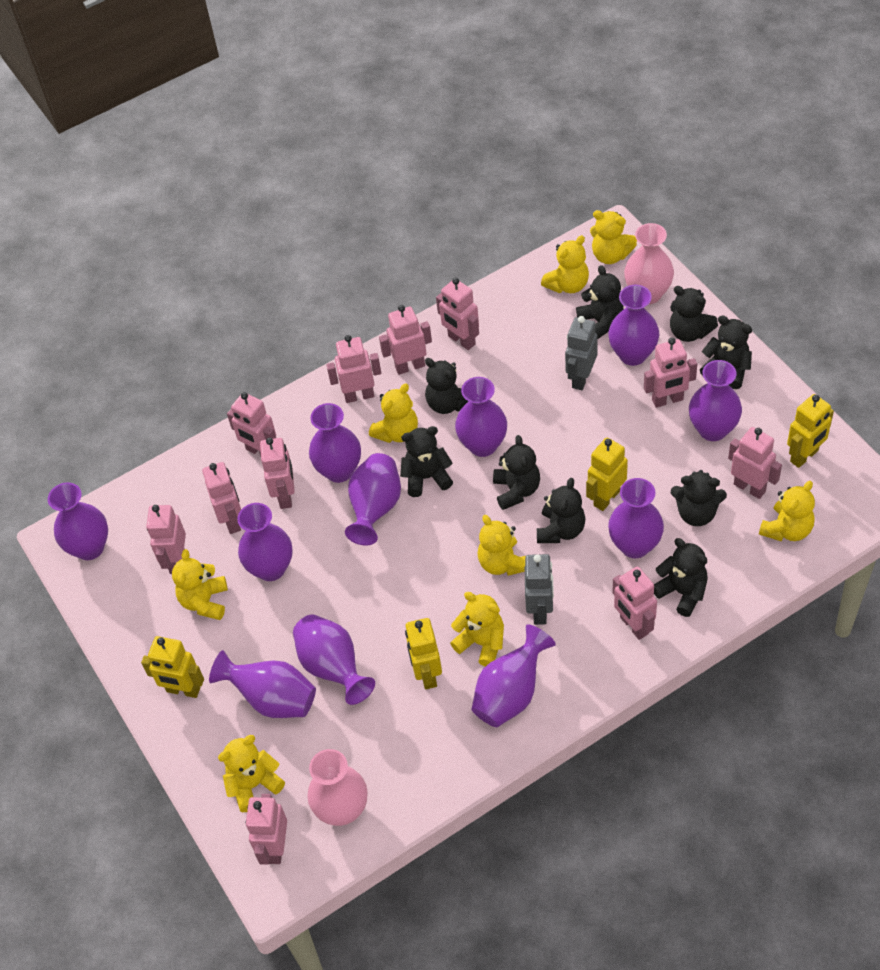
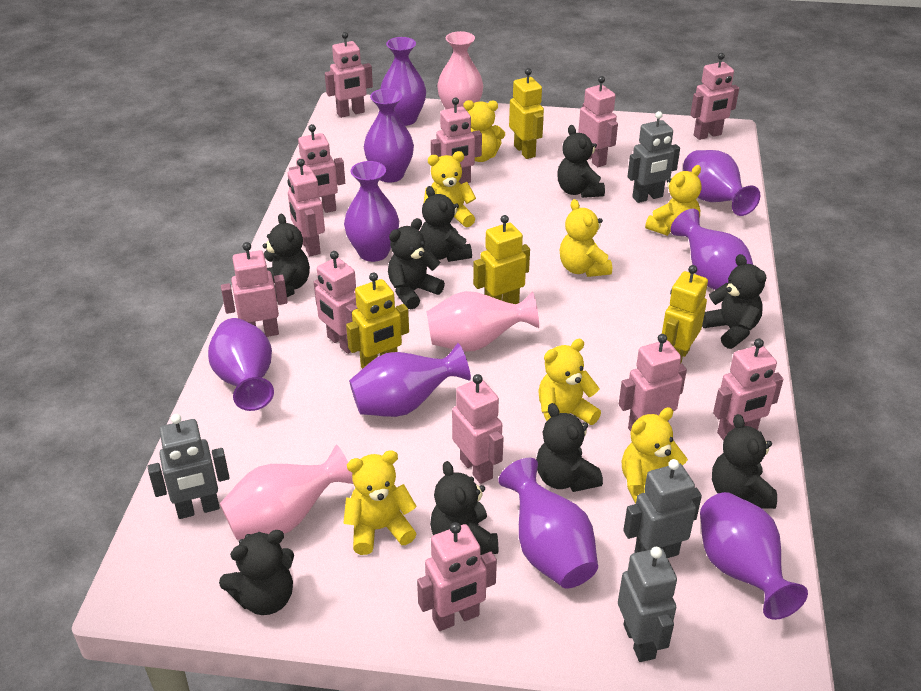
grey robot: [525,554,554,625] [565,316,598,390] = 2 -> [148,414,230,519] [618,547,677,662] [623,459,702,558] [627,111,680,203] = 4
pink robot: [146,505,186,574] [202,462,241,534] [227,392,276,456] [246,794,287,865] [260,437,295,509] [326,335,381,403] [379,305,432,375] [436,278,479,350] [613,567,657,640] [644,338,697,408] [728,427,782,499] = 11 -> [221,242,288,337] [287,159,325,256] [289,124,345,213] [314,251,358,354] [325,32,373,118] [417,522,497,631] [431,98,482,184] [452,374,504,484] [578,76,618,167] [619,334,687,432] [690,53,739,140] [713,339,784,441] = 12
pink vase: [307,749,367,826] [624,223,674,304] = 2 -> [220,445,353,540] [426,291,539,352] [437,31,483,109] = 3
purple vase: [48,482,108,560] [209,650,316,718] [237,503,293,581] [293,614,375,705] [309,403,361,483] [345,453,401,545] [455,377,507,457] [471,624,556,727] [608,285,659,366] [608,478,664,558] [689,360,742,441] = 11 -> [208,318,274,411] [344,161,399,262] [349,343,471,417] [364,88,414,183] [380,37,426,126] [498,458,598,589] [671,209,753,290] [683,150,760,216] [700,492,808,620] = 9
yellow teddy bear: [172,549,228,620] [218,735,285,812] [369,383,418,443] [450,592,504,667] [478,515,526,576] [541,235,589,293] [590,210,637,264] [759,481,815,542] = 8 -> [343,450,417,555] [424,151,476,227] [463,100,505,162] [538,339,601,425] [560,199,612,277] [622,407,688,504] [645,165,701,236] = 7

